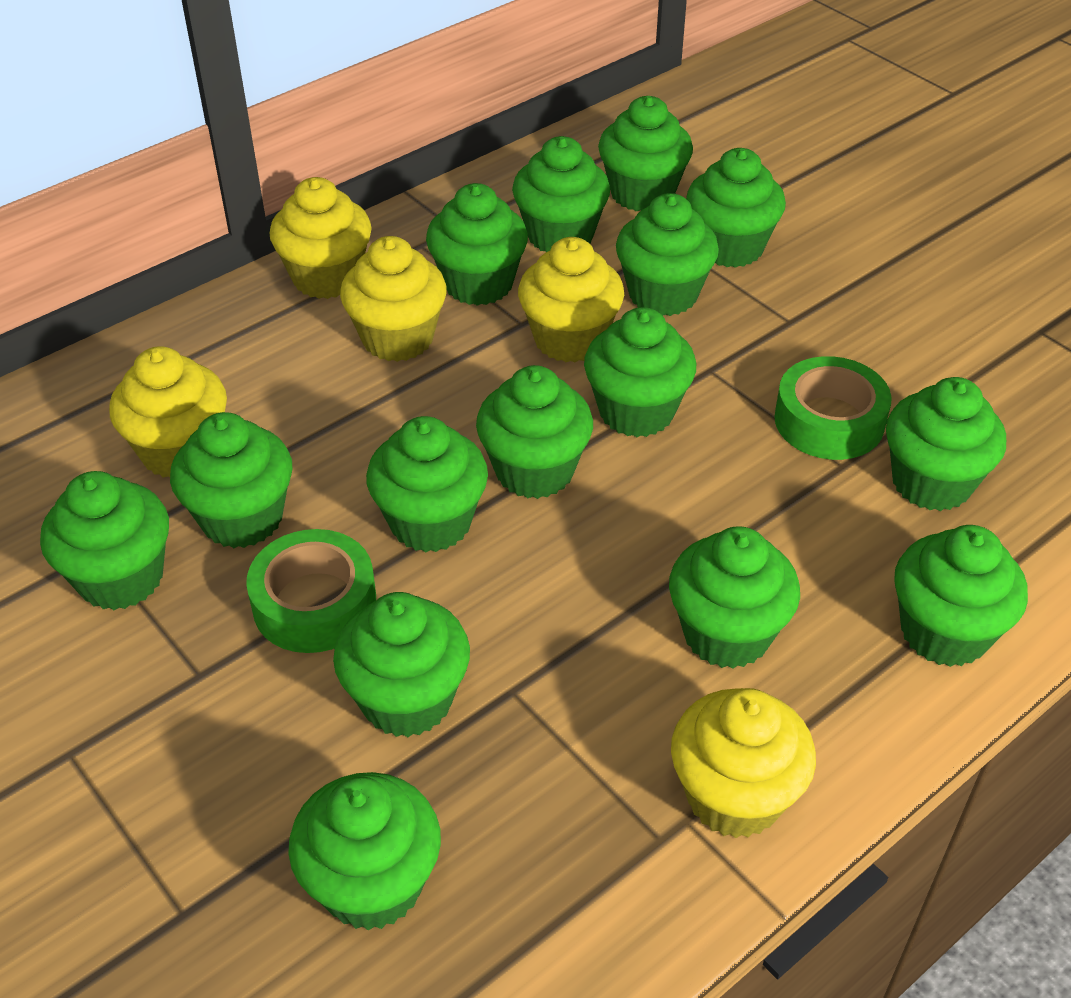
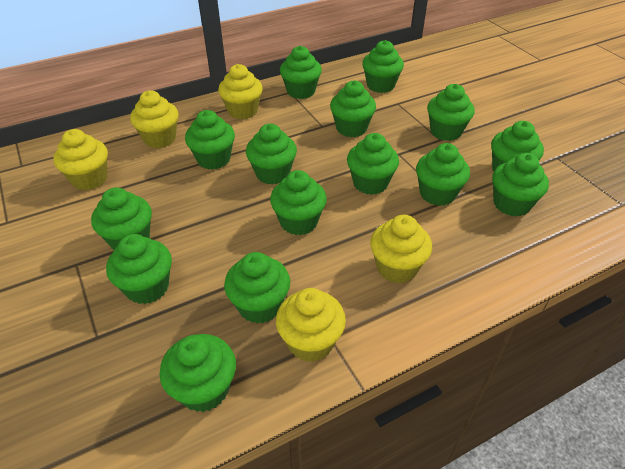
green tape: [246,529,376,653] [774,356,892,460] = 2 -> none = 0

